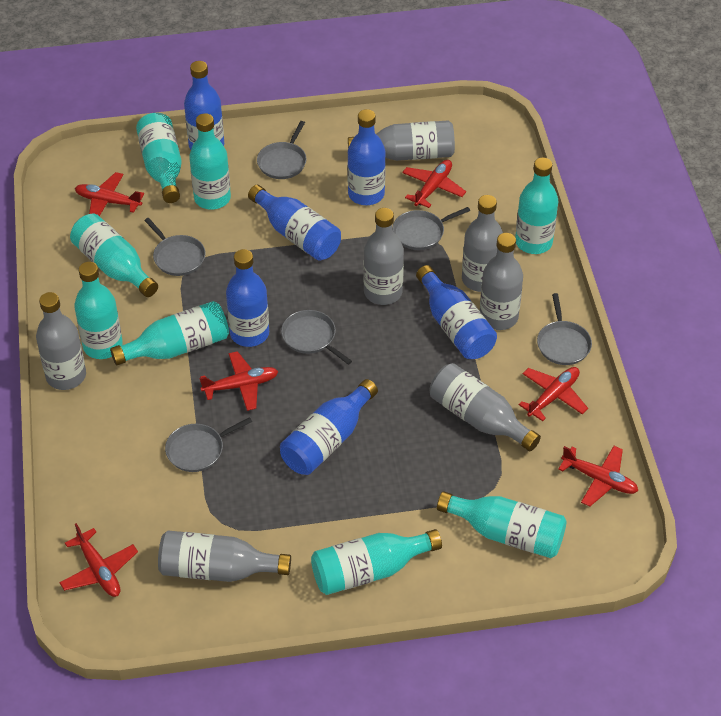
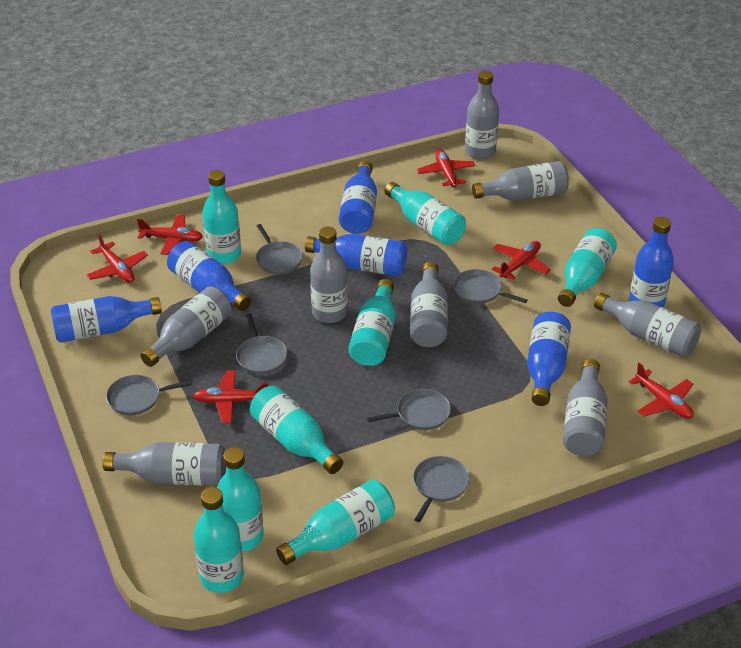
grey bottle: [36,292,86,390] [158,530,291,582] [348,120,455,161] [364,208,404,305] [430,363,541,451] [462,195,503,292] [480,233,523,330] = 7 -> [103,442,226,486] [140,286,232,367] [310,227,348,323] [410,262,448,347] [465,70,499,159] [472,161,569,201] [563,359,608,456] [594,293,701,357] = 8

